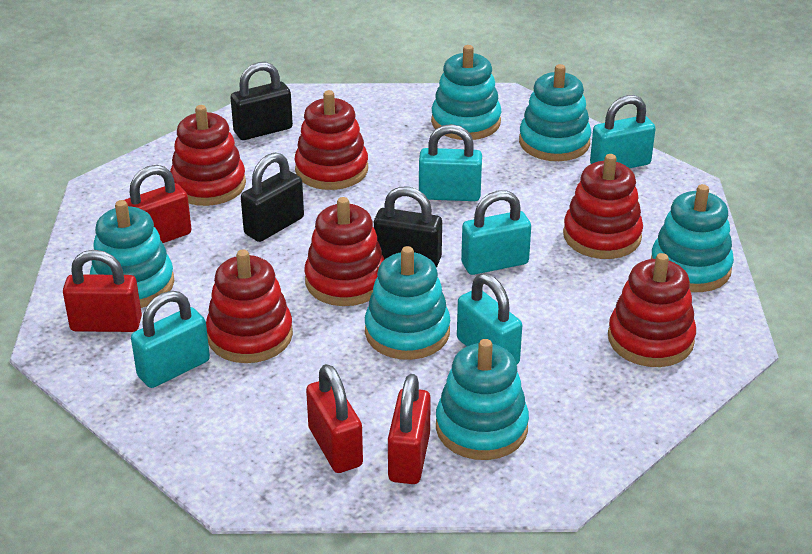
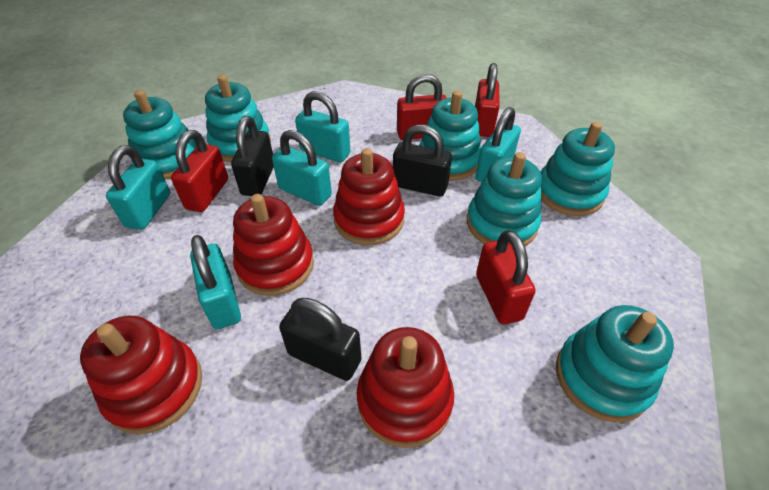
red stacking toy: [170,105,246,206] [206,249,293,363] [294,90,368,190] [304,197,384,306] [563,154,643,259] [608,253,696,367] = 6 -> [80,316,202,434] [233,194,314,296] [333,148,405,245] [357,327,454,448] = 4

